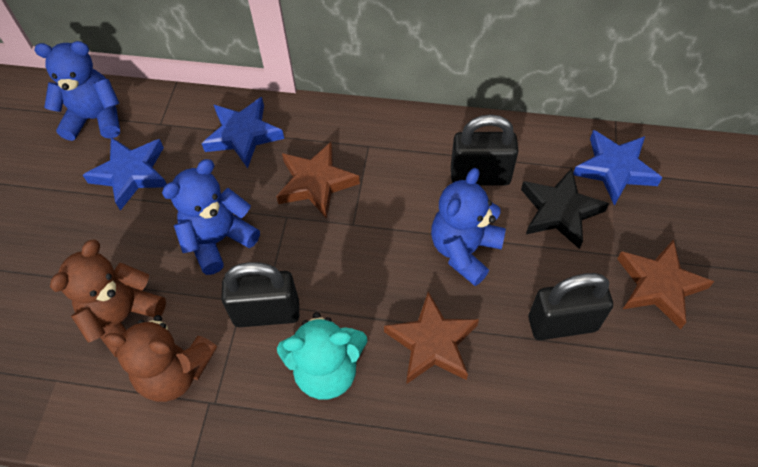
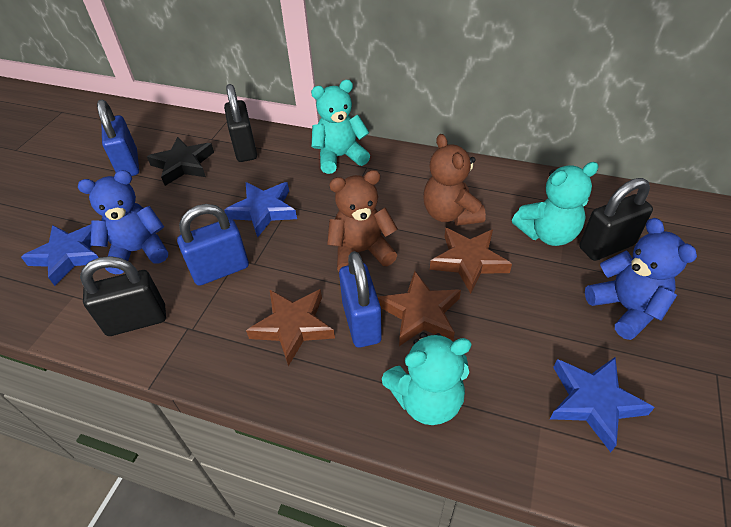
blue padlock: none = 0 -> [97,100,139,176] [177,204,249,286] [339,251,382,348] = 3
blue teddy bear: [34,41,120,141] [162,159,260,275] [431,168,506,286] = 3 -> [78,170,168,274] [585,218,697,340] = 2
turquoise teddy bear: [277,312,367,399] = 1 -> [311,80,370,174] [382,332,472,425] [512,162,599,246] = 3

